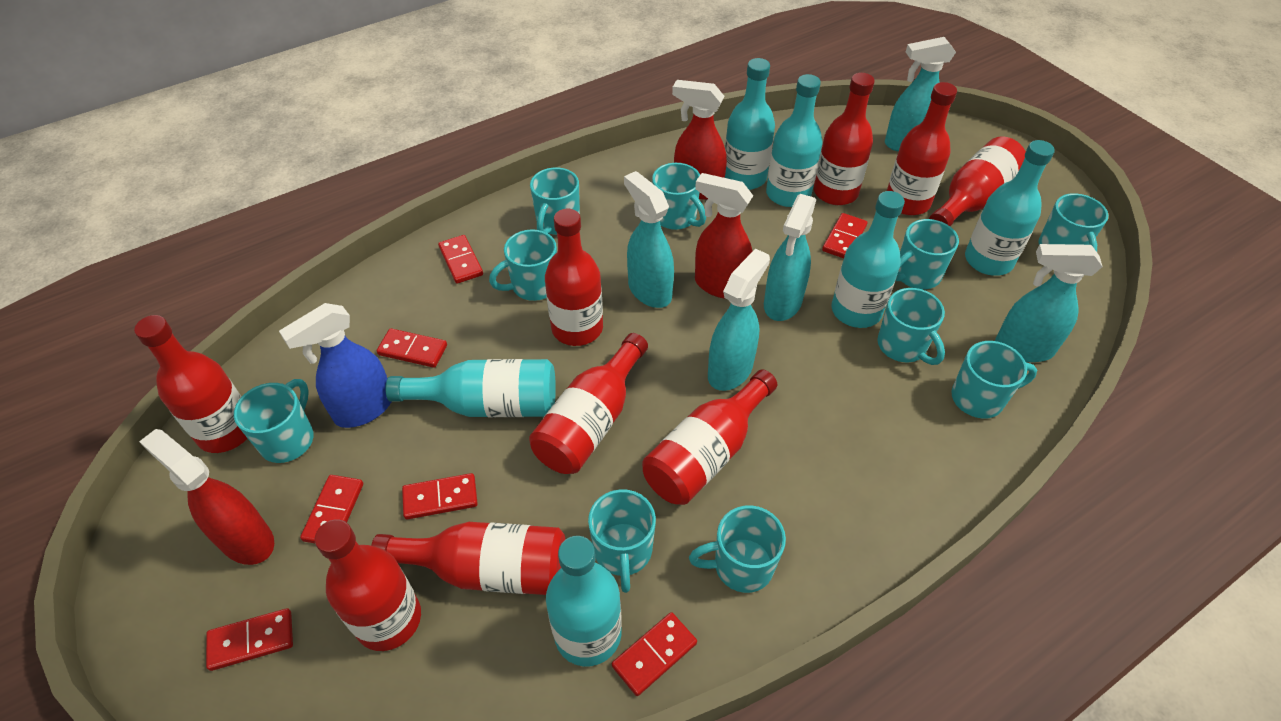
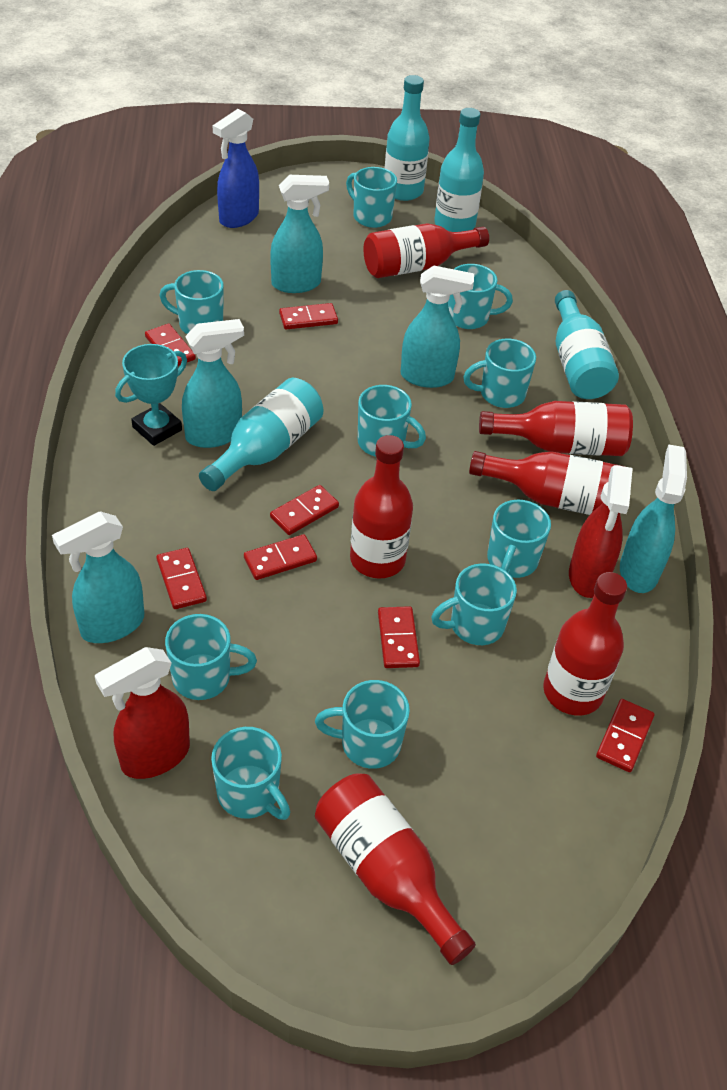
red bottle: [134,315,247,453] [315,519,421,651] [371,522,566,595] [529,333,648,474] [545,208,603,346] [642,369,777,505] [814,73,875,205] [887,82,957,215] [929,137,1026,226] = 9 -> [315,773,476,965] [350,435,413,579] [364,223,489,278] [469,451,626,515] [479,401,633,456] [543,572,627,715] = 6
red spray bottle: [139,429,274,565] [672,80,727,199] [695,173,753,299] = 3 -> [95,647,190,779] [569,465,633,598] = 2
turquoise bottle: [385,359,556,417] [546,536,622,666] [725,58,775,190] [766,74,823,207] [832,191,905,328] [965,140,1055,276] = 6 -> [199,378,323,491] [385,75,430,201] [434,108,484,232] [555,290,619,399] = 4
turquoise trophy: none = 0 -> [115,344,187,446] = 1

